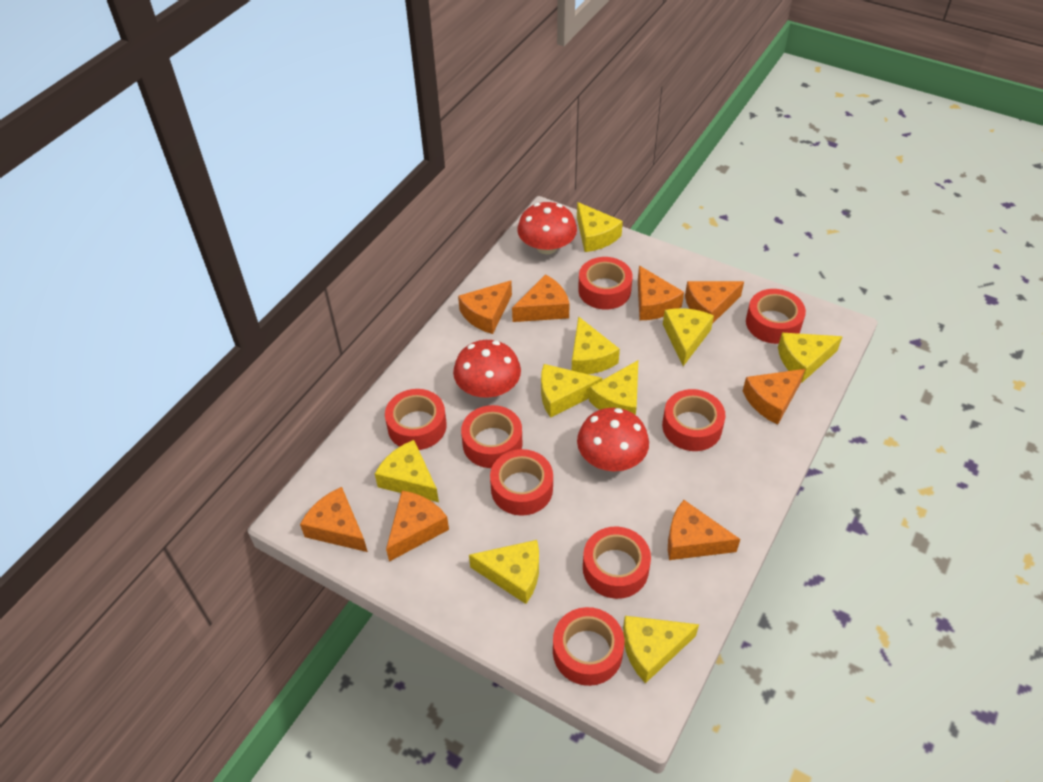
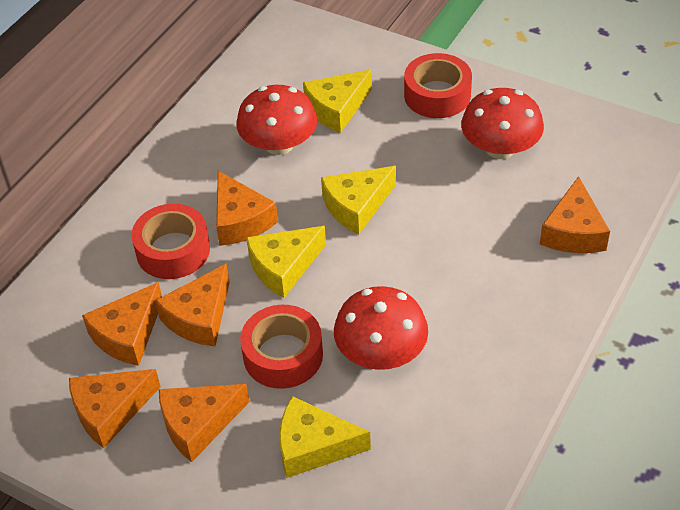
orange cheese: [300,487,368,552] [386,491,449,562] [458,280,512,334] [512,274,570,322] [638,266,684,320] [668,500,740,560] [685,281,744,324] [743,369,805,424] = 8 -> [69,369,161,448] [82,282,162,366] [155,264,230,346] [159,384,249,462] [216,171,278,246] [540,176,610,253] = 6
red tape: [385,389,447,450] [461,405,523,468] [490,449,553,516] [553,607,624,686] [578,257,633,310] [583,527,651,599] [662,389,726,451] [746,289,806,344] = 8 -> [132,204,210,279] [240,305,323,389] [404,53,472,118] = 3
yellow cheese: [375,440,439,502] [469,540,539,604] [541,364,602,418] [572,316,620,374] [577,202,623,252] [589,360,638,415] [623,616,699,683] [663,308,714,366] [778,333,843,382] = 9 -> [246,226,326,298] [279,396,371,478] [303,70,372,133] [321,166,396,234] = 4

